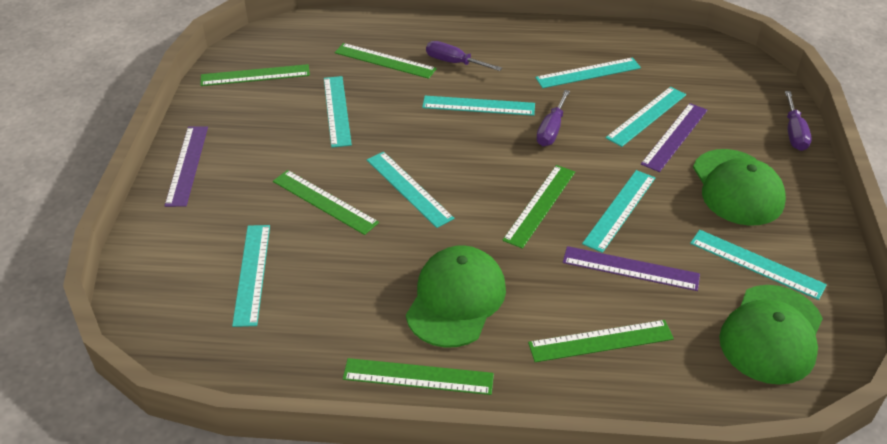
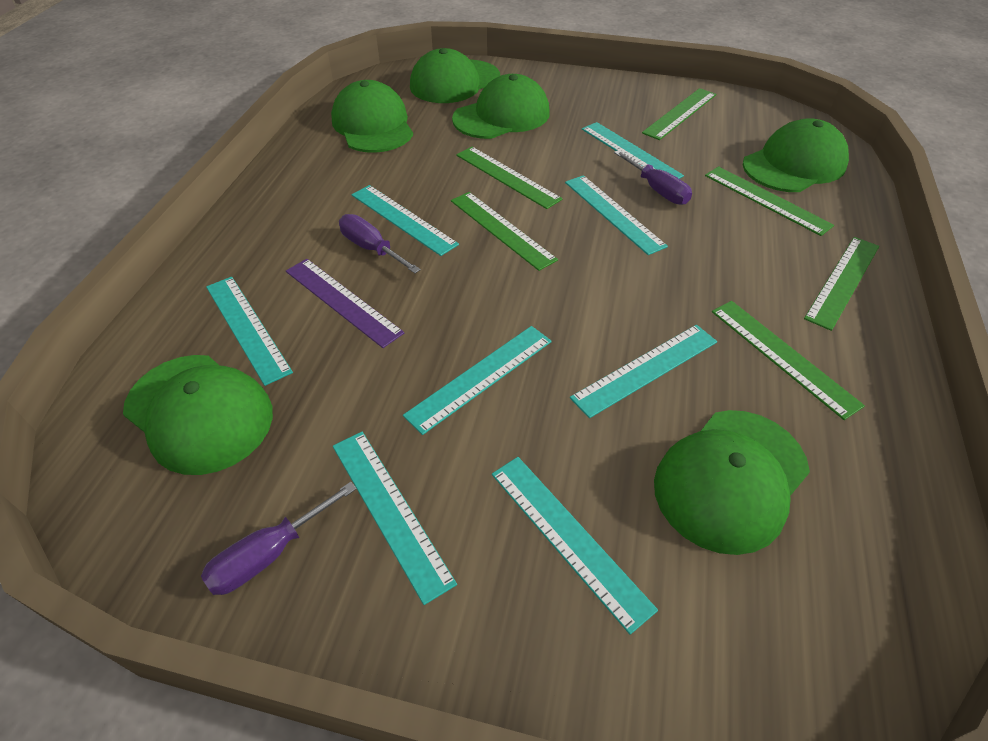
green cap: [406,245,506,348] [693,149,786,226] [719,285,823,385] = 3 -> [123,355,273,475] [331,80,413,153] [410,48,500,103] [452,74,550,139] [654,410,810,555] [743,118,849,192] = 6
purple ruler: [165,126,208,207] [563,246,700,291] [641,103,707,172] = 3 -> [286,259,404,348] = 1

